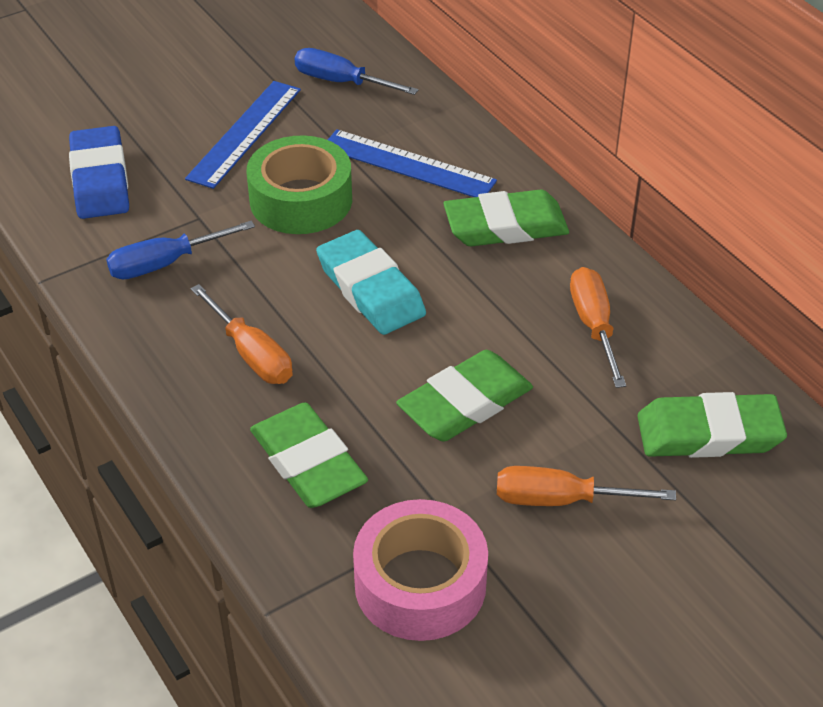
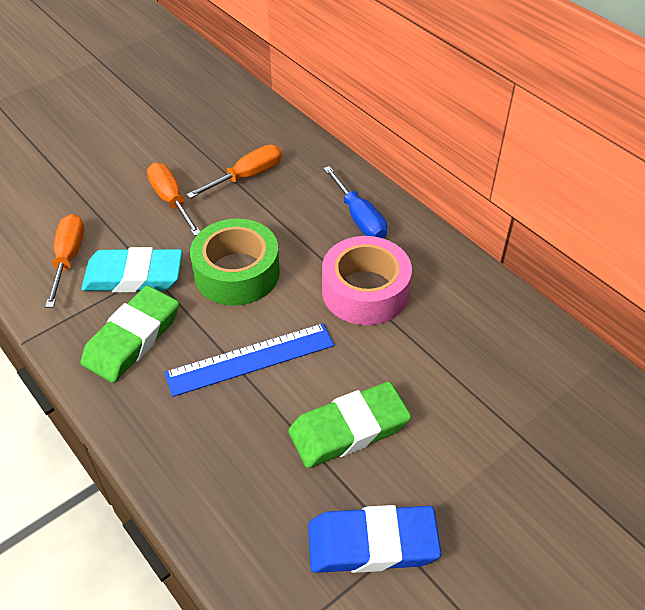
blue ruler: [185,81,301,189] [328,129,497,197] = 2 -> [164,323,334,397] = 1
blue screwdriver: [106,221,255,279] [295,48,418,95] = 2 -> [323,166,387,238] = 1
green eraser: [250,402,368,508] [396,350,533,442] [443,189,569,246] [637,392,787,458] = 4 -> [81,286,179,383] [288,382,411,468] = 2

